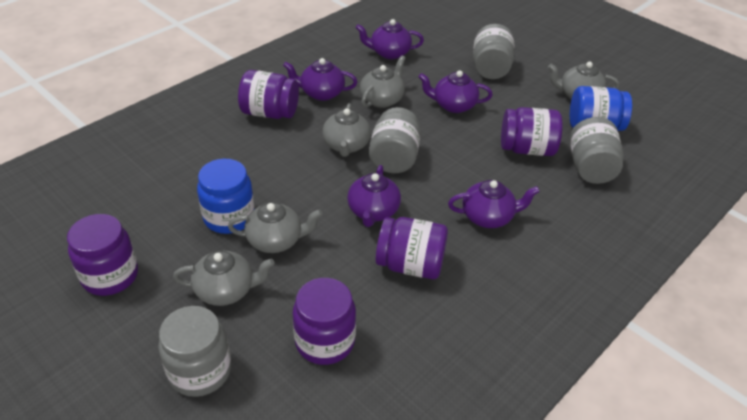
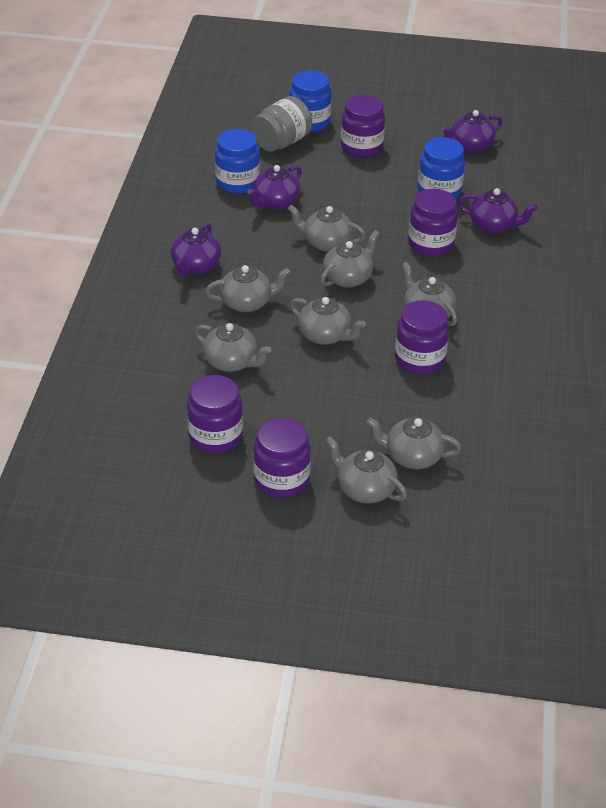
blue jar: [197,159,254,234] [570,86,632,131] = 2 -> [215,129,260,194] [289,70,332,132] [418,137,465,198] = 3
grey jar: [158,306,231,397] [369,107,421,173] [473,24,515,79] [570,117,624,184] = 4 -> [252,96,312,152] = 1
grey teapot: [173,251,275,306] [228,202,323,253] [323,103,371,157] [360,56,405,108] [548,62,619,99] = 5 -> [194,323,271,372] [205,265,291,312] [288,205,366,252] [290,297,366,345] [320,230,380,288] [325,436,407,503] [367,417,462,469] [402,262,457,326] = 8
purple teapot: [283,58,357,101] [347,165,401,227] [356,19,424,59] [419,70,493,113] [448,180,540,228] = 5 -> [171,223,221,276] [247,165,302,210] [441,110,502,153] [458,188,538,233] = 4

